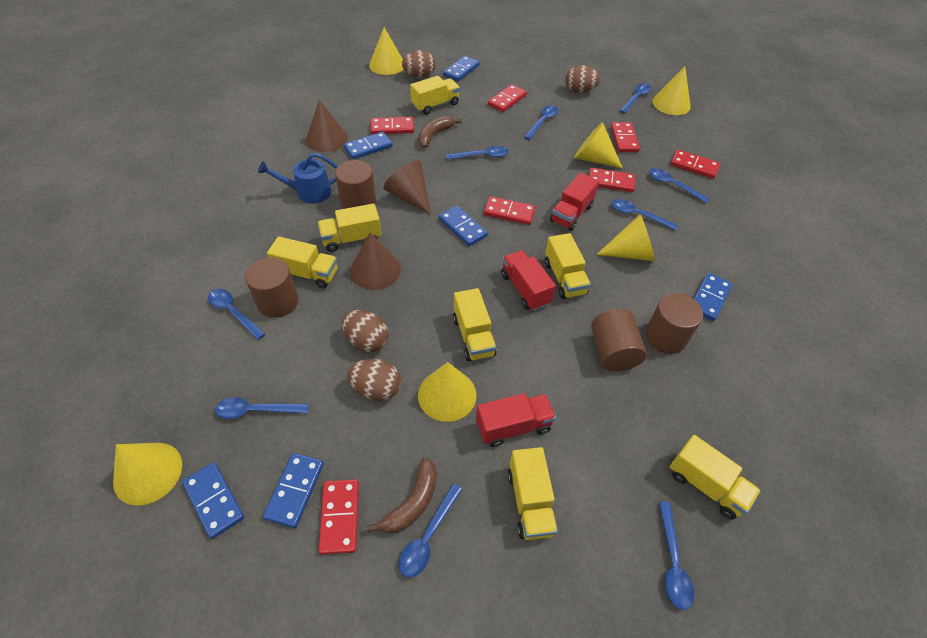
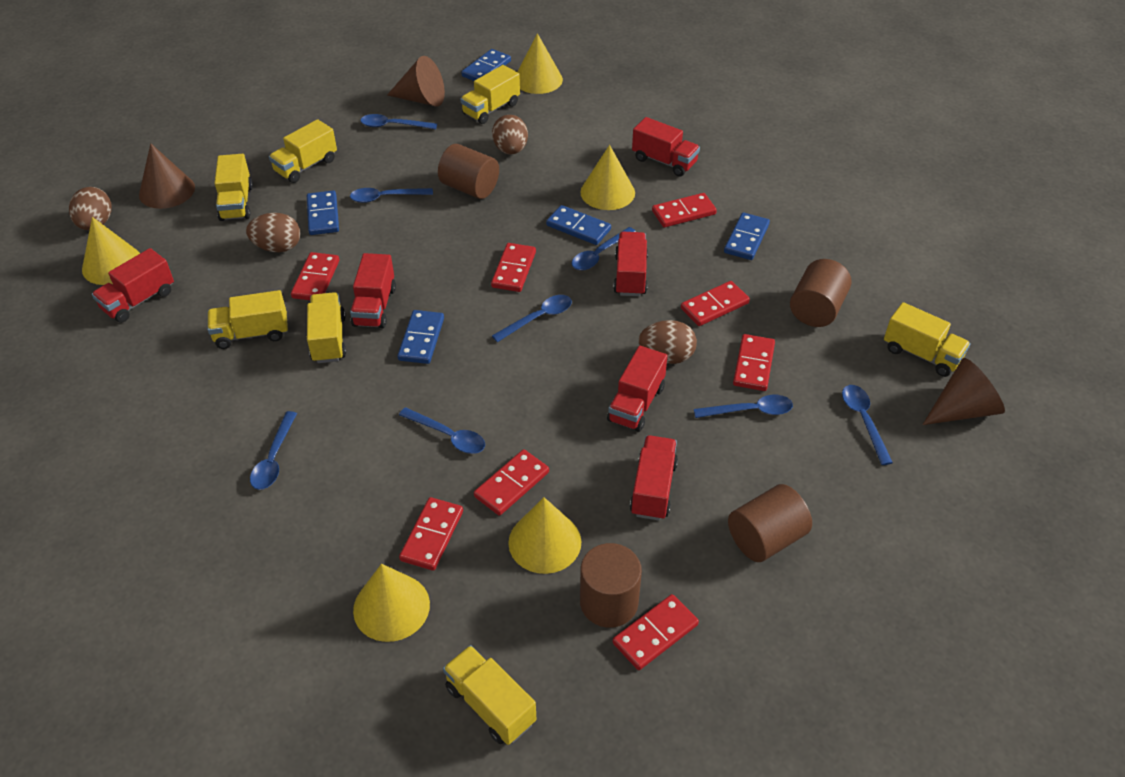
blue domino: [182,462,244,539] [263,453,324,528] [344,132,393,159] [439,206,488,246] [443,56,480,81] [694,273,733,321] = 6 -> [307,190,339,235] [397,310,444,364] [461,49,511,81] [546,205,611,245] [724,213,770,260] = 5
blue spoon: [208,289,265,340] [215,397,309,419] [399,484,463,577] [446,146,509,160] [524,105,558,140] [611,199,678,230] [620,83,652,114] [649,168,709,203] [658,502,694,610] = 9 -> [250,411,297,490] [350,188,433,203] [360,114,437,129] [399,407,485,454] [492,295,572,342] [571,227,636,270] [694,395,793,418] [842,385,893,465] = 8
blue watering can: [258,153,338,203] = 1 -> none = 0
brown banana: [367,457,437,534] [418,116,462,147] = 2 -> none = 0
red domino: [318,479,359,555] [371,117,414,134] [484,196,536,225] [488,84,527,112] [589,168,636,192] [611,122,640,152] [671,150,720,179] = 7 -> [291,252,339,300] [399,497,463,571] [474,449,549,516] [491,243,536,292] [613,594,699,670] [652,193,717,227] [681,281,750,326] [733,334,775,391] = 8
red truck: [476,393,556,447] [501,250,556,311] [550,173,599,231] = 3 -> [92,248,174,323] [350,253,396,328] [607,346,667,432] [613,232,648,296] [630,435,678,520] [632,117,700,177] = 6
yellow cone: [113,443,182,506] [369,27,403,75] [418,362,477,422] [574,122,623,169] [596,214,655,261] [652,66,691,115] = 6 -> [82,217,140,285] [353,564,430,642] [508,497,581,574] [517,33,563,94] [580,145,635,210] = 5

